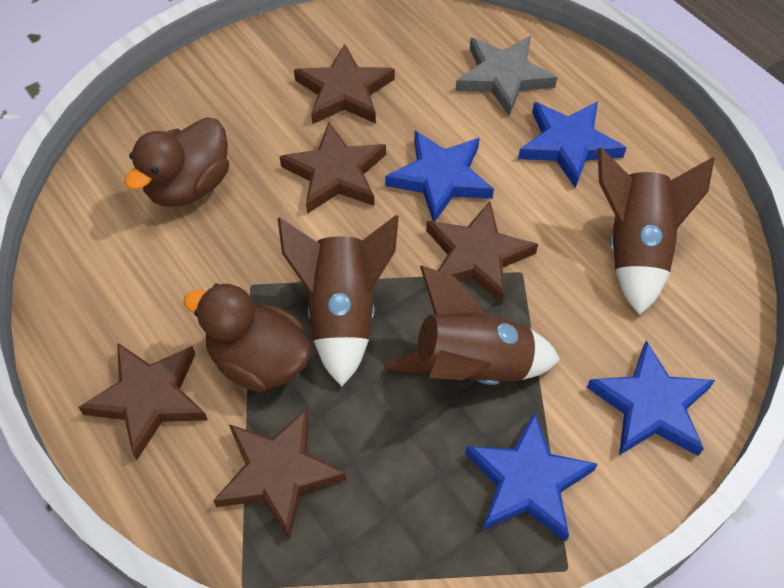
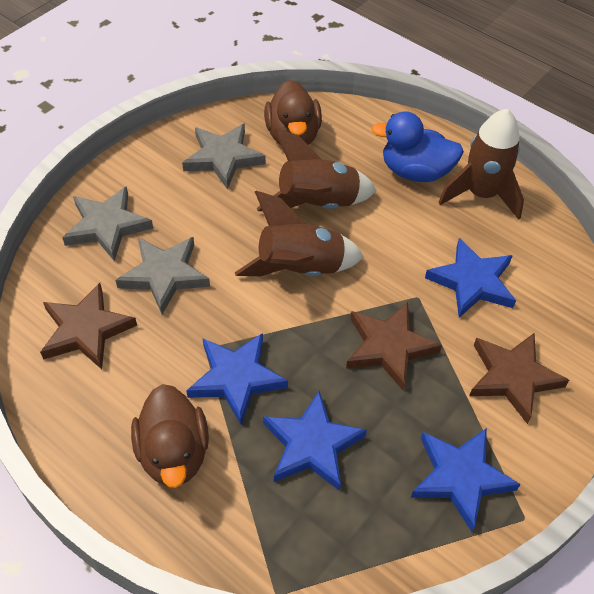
blue duck: none = 0 -> [371,111,464,182] = 1
brown star: [78,343,208,460] [213,409,346,539] [279,122,386,214] [294,44,395,124] [426,201,538,303] = 5 -> [40,283,137,369] [346,302,442,390] [469,333,569,424] = 3
grey star: [455,36,557,116] = 1 -> [62,186,153,261] [115,237,210,314] [182,123,266,190] = 3

